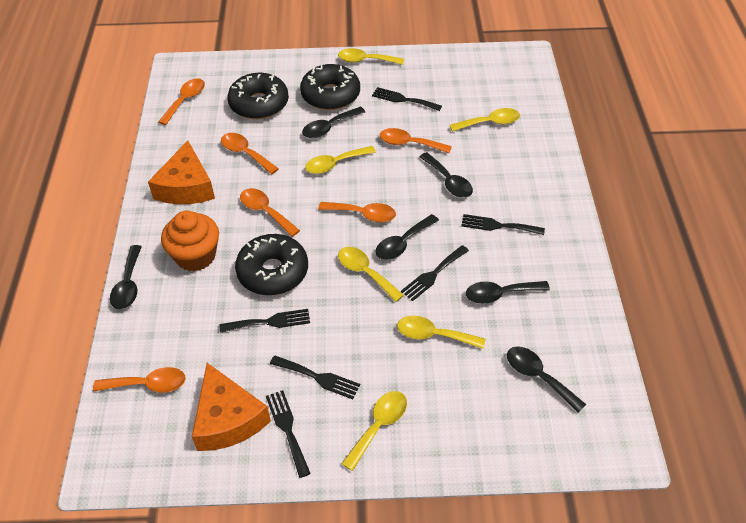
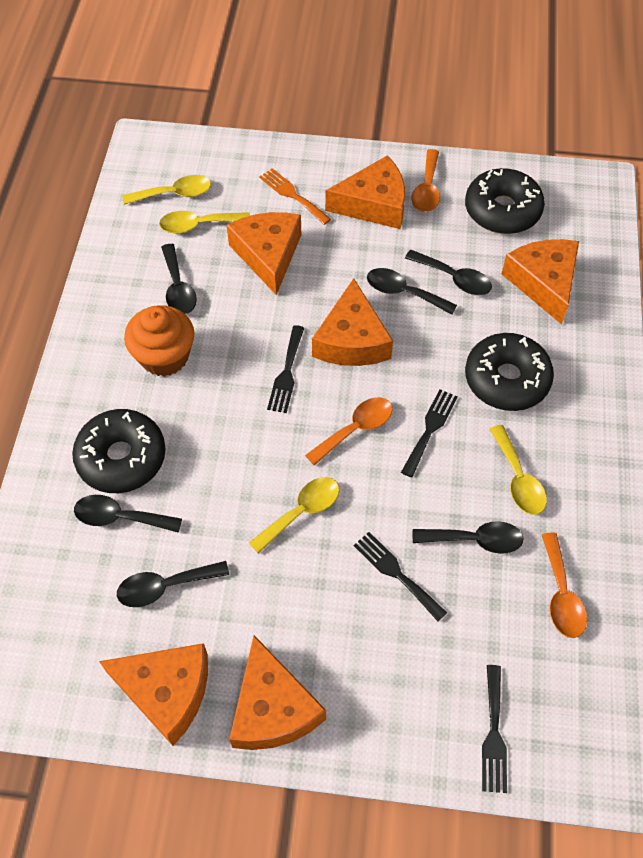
black fork: [219,309,310,333] [266,390,311,478] [270,355,360,399] [372,87,442,111] [401,245,469,301] [461,214,545,235] = 6 -> [267,325,304,413] [354,532,447,621] [401,389,458,477] [482,665,507,793] = 4
orange cheese: [148,140,215,204] [192,363,271,451] = 2 -> [99,643,208,746] [226,212,301,295] [229,635,326,750] [312,278,393,366] [325,155,405,229] [502,239,579,324] = 6
orange fork: none = 0 -> [259,168,331,225] = 1
orange spoon: [93,367,186,393] [158,78,205,125] [221,133,279,174] [240,188,300,237] [318,202,396,223] [380,128,452,153] = 6 -> [305,397,392,466] [412,149,440,212] [542,532,587,638] = 3
yellow spoon: [305,146,376,174] [338,48,404,65] [338,247,404,302] [341,391,407,471] [397,315,486,349] [450,108,520,132] = 6 -> [122,175,211,205] [159,211,250,234] [249,477,340,554] [490,425,547,515] = 4

